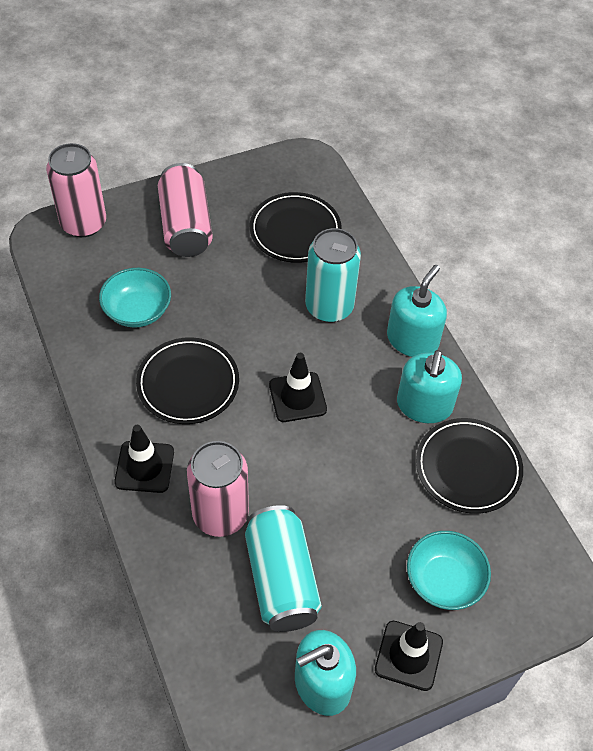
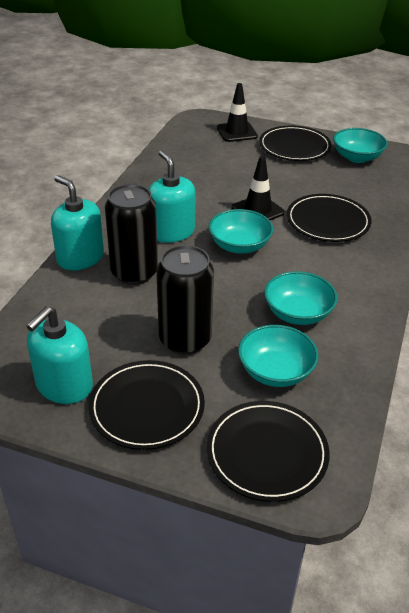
black can: none = 0 -> [105,184,158,285] [156,245,214,354] = 2
black plate: [136,337,239,424] [250,192,342,263] [416,418,523,514] = 3 -> [88,360,205,450] [207,401,330,502] [259,126,332,161] [287,194,372,242] = 4
black traffic cone: [114,425,174,493] [269,353,327,422] [375,621,443,691] = 3 -> [217,83,258,142] [232,156,285,220] = 2
pink can: [46,143,106,237] [158,163,213,257] [187,441,249,537] = 3 -> none = 0
turquoise bowl: [99,268,171,328] [407,531,491,610] = 2 -> [209,209,273,254] [238,325,319,387] [264,271,337,325] [333,128,388,163] = 4
turquoise can: [245,505,322,632] [305,228,361,322] = 2 -> none = 0

